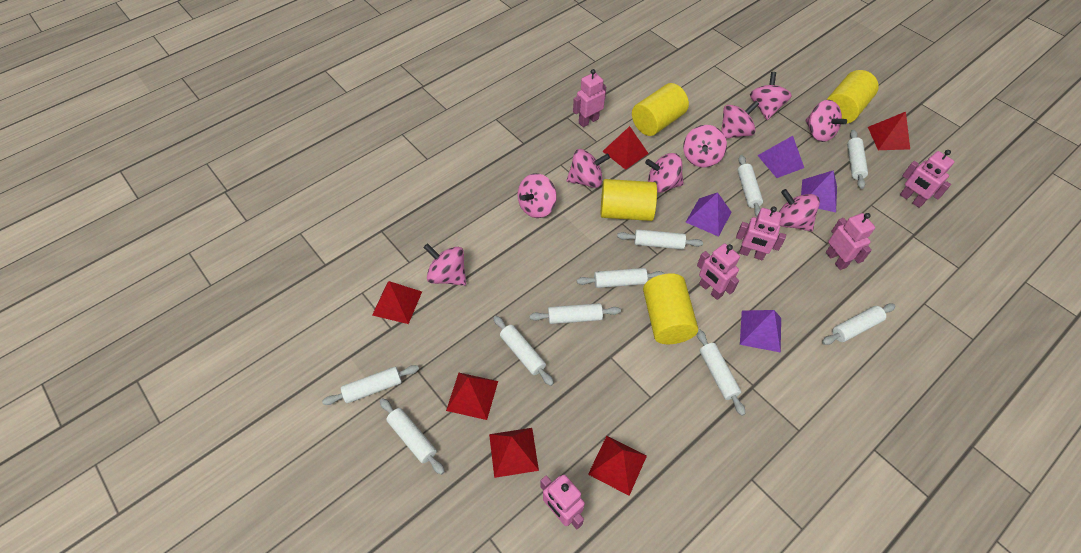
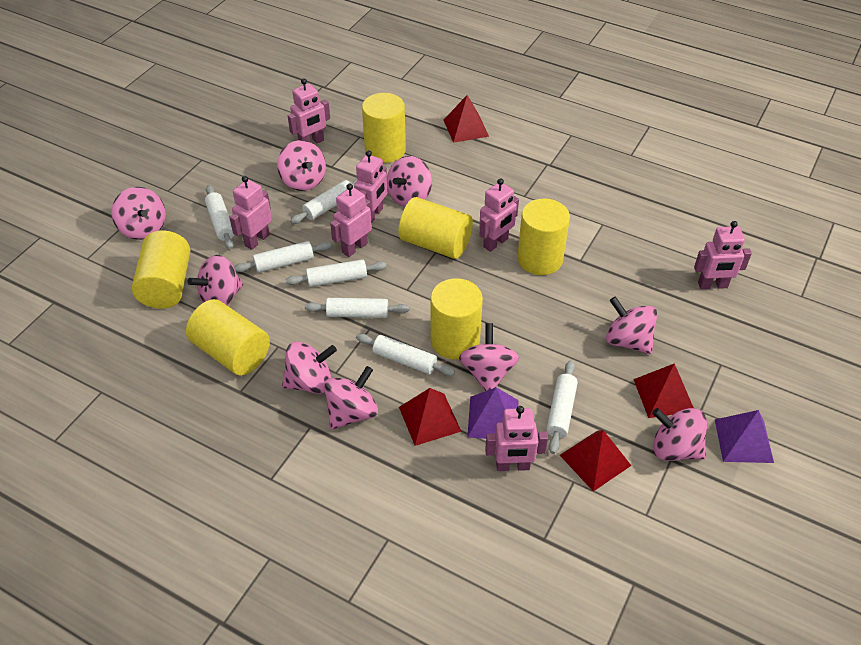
pink robot: [541,475,585,529] [573,69,607,127] [697,243,740,300] [736,207,786,260] [826,213,875,270] [900,150,955,208] = 6 -> [229,176,272,250] [288,78,330,143] [330,184,372,257] [354,150,387,223] [479,178,519,252] [485,406,548,471] [694,221,752,289] = 7
purple pyramid: [686,192,732,237] [740,310,781,353] [757,136,804,178] [801,170,837,212] = 4 -> [467,387,519,439] [715,410,774,463] = 2
red pyramid: [372,281,422,324] [446,373,498,420] [489,428,539,478] [588,436,647,496] [602,126,649,170] [868,112,910,150] = 6 -> [399,388,462,446] [444,95,489,143] [560,430,631,492] [633,363,694,418] = 4
white rolling pin: [322,365,419,405] [380,398,445,475] [493,316,554,386] [530,303,621,324] [577,268,665,288] [617,229,703,249] [696,329,745,416] [737,155,763,217] [822,303,896,345] [847,130,868,189] = 10 -> [205,185,234,250] [234,241,332,273] [286,259,387,287] [290,178,358,224] [305,298,409,318] [356,334,455,376] [546,360,578,454] = 7
yellow cylinder: [601,179,657,221] [632,83,689,136] [643,273,698,344] [826,70,879,124] = 4 -> [132,231,190,309] [186,299,270,376] [362,93,406,163] [398,197,473,259] [431,278,483,360] [517,199,570,275] = 6

